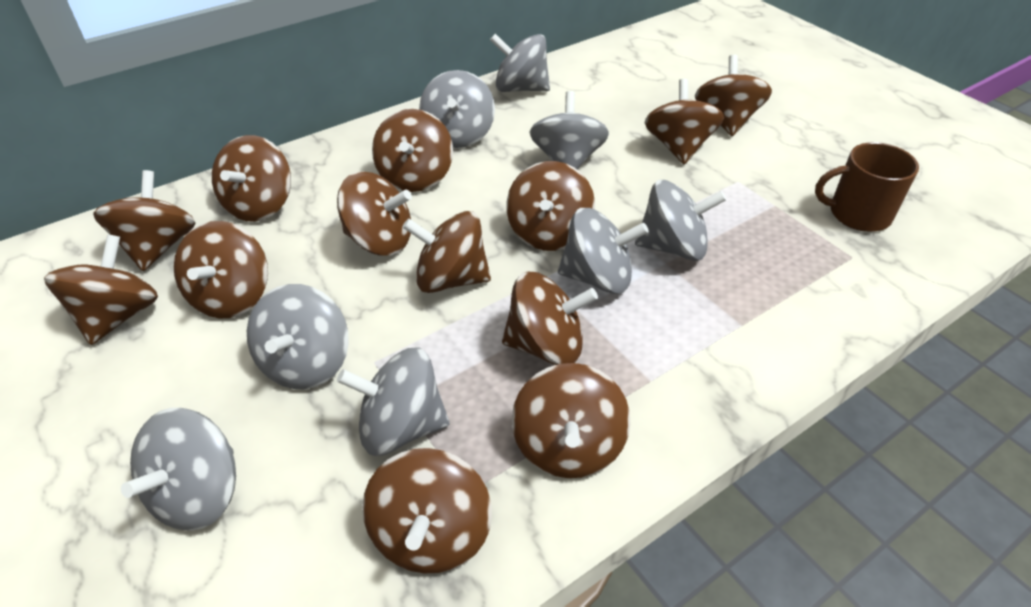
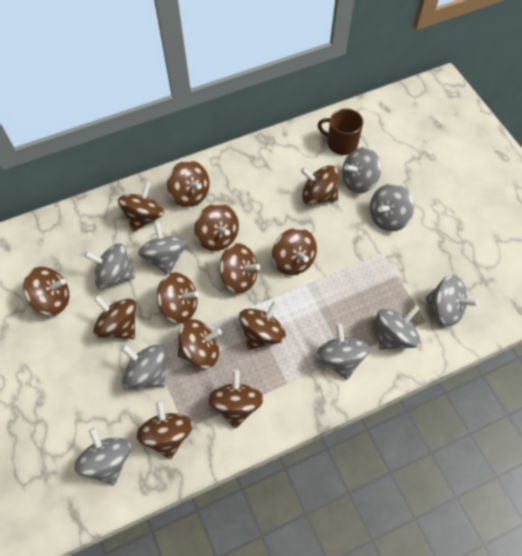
grey spinning top: [121,408,236,531] [247,284,349,389] [337,348,450,456] [419,70,495,148] [490,34,550,92] [529,91,609,169] [558,208,649,294] [635,180,726,261] = 8 -> [74,428,131,485] [84,243,135,289] [121,344,165,388] [138,222,187,275] [316,323,370,380] [342,147,381,194] [370,184,414,232] [377,305,421,350] [425,275,479,326] = 9

